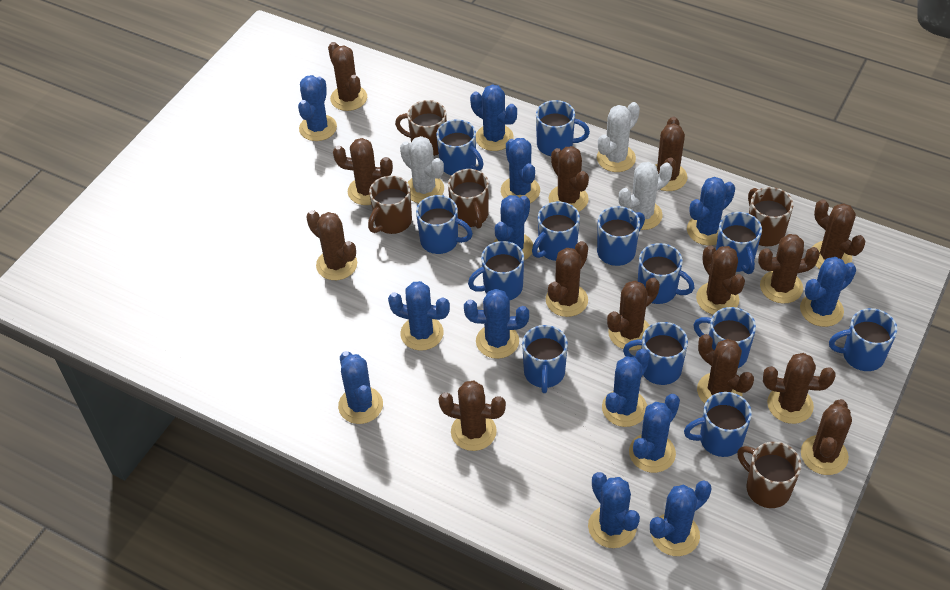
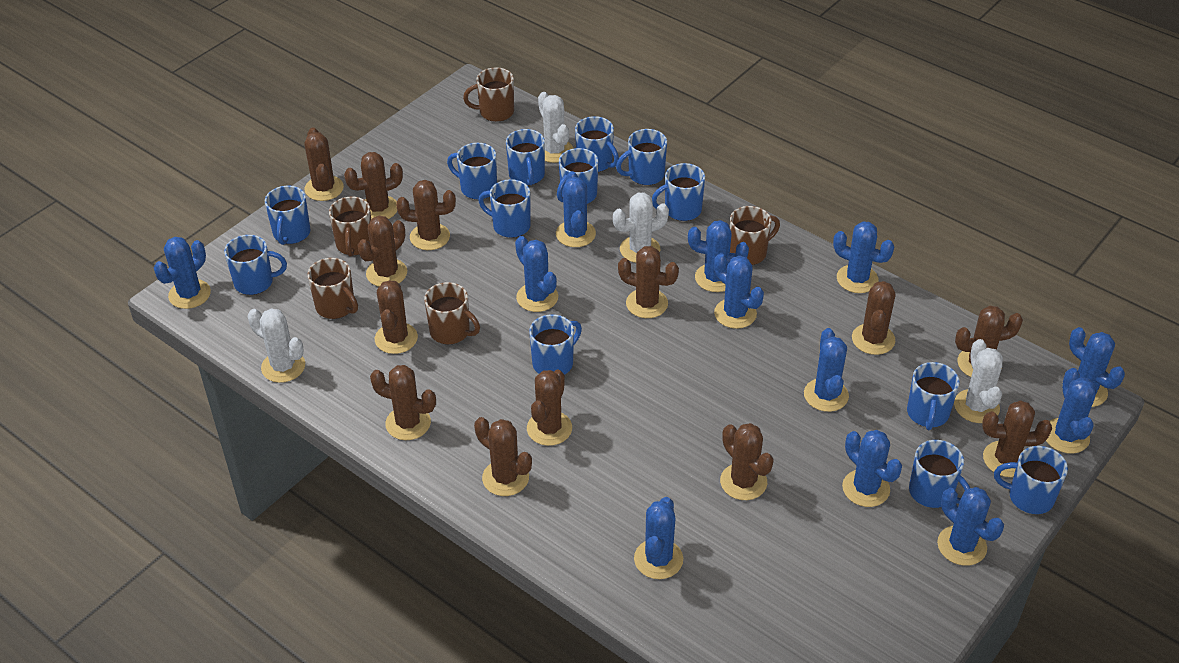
blue cactus: [298,75,337,141] [338,351,383,424] [388,281,450,351] [464,289,529,359] [470,84,517,151] [494,195,533,261] [501,138,540,203] [588,472,640,548] [602,349,650,427] [629,394,680,473] [650,481,711,556] [687,177,735,246] [800,257,856,327] = 13 -> [154,237,211,309] [515,236,558,312] [556,171,596,247] [634,497,683,579] [688,220,749,292] [714,253,764,329] [804,328,849,412] [833,221,894,293] [842,430,902,507] [937,487,1004,566] [1046,368,1096,454] [1062,327,1125,407] = 12
brown cactus: [306,210,357,280] [328,42,367,111] [333,138,393,205] [438,381,506,451] [546,241,588,317] [548,146,589,212] [607,277,660,350] [655,117,687,191] [696,245,745,315] [697,334,754,403] [758,234,820,304] [763,353,836,424] [801,399,852,475] [812,199,865,269] = 14 -> [304,127,344,201] [344,152,403,219] [357,216,407,287] [370,365,436,440] [375,280,418,354] [396,180,456,250] [474,417,532,496] [527,369,572,446] [618,246,679,318] [720,423,774,500] [852,281,896,355] [955,306,1023,377] [982,401,1052,477] = 13
white cactus: [400,136,444,203] [597,102,640,172] [619,162,672,230] = 3 -> [248,309,305,383] [538,92,573,163] [613,192,669,263] [954,339,1003,423] = 4

